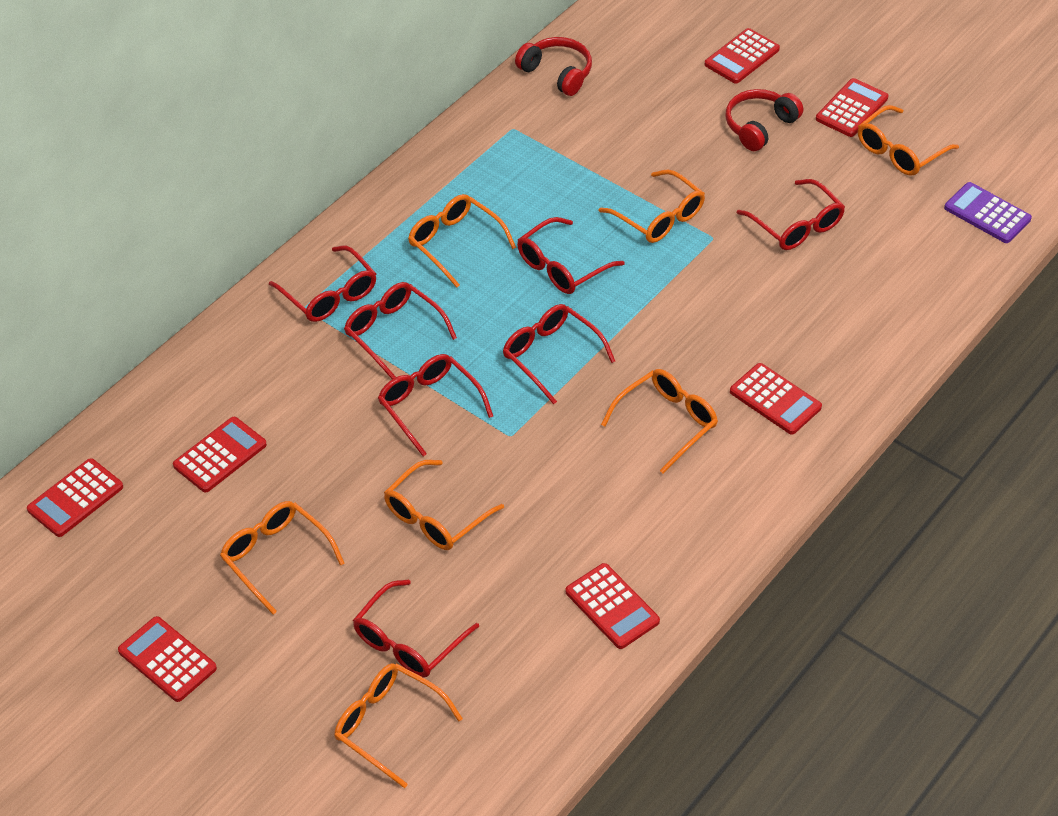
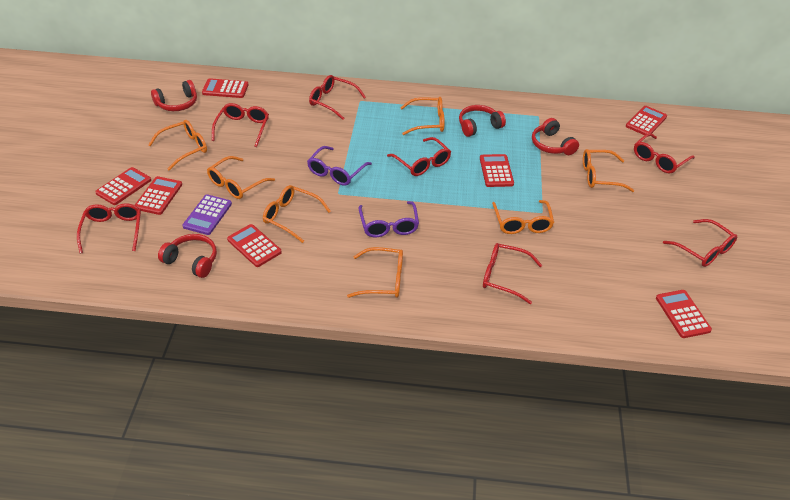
purple glasses: none = 0 -> [307,146,372,186] [359,201,419,237] = 2
red headphones: [515,37,592,96] [726,89,803,151] = 2 -> [151,80,197,111] [158,234,217,278] [459,105,506,137] [532,118,579,155] = 4

